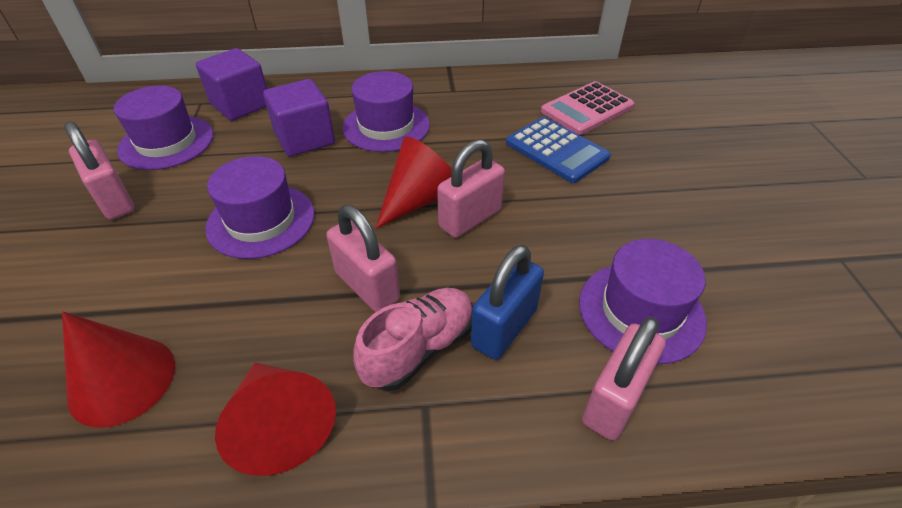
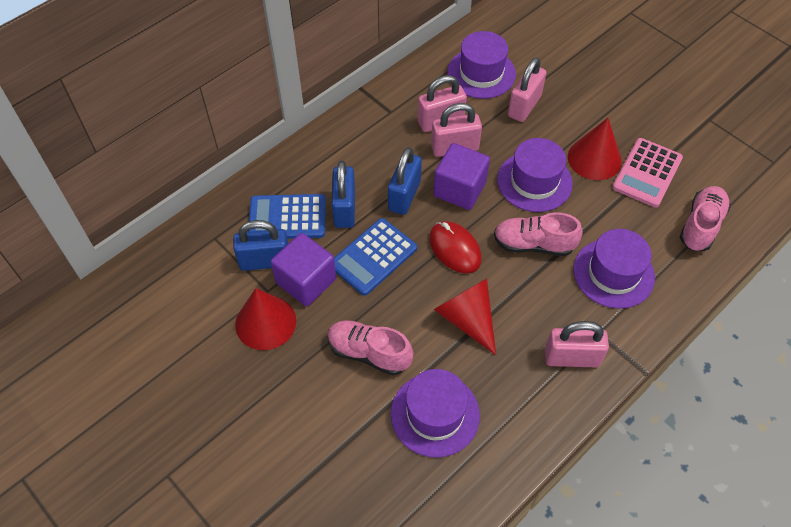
blue calculator: [506,117,611,183] = 1 -> [248,194,326,239] [334,218,417,296] = 2
blue padlock: [471,245,544,360] = 1 -> [233,220,288,271] [332,161,355,228] [388,147,422,215] = 3
pink shoe: [353,288,473,391] = 1 -> [328,320,414,375] [494,213,583,256] [680,186,730,251] = 3
red mouse: none = 0 -> [429,221,482,273] = 1

